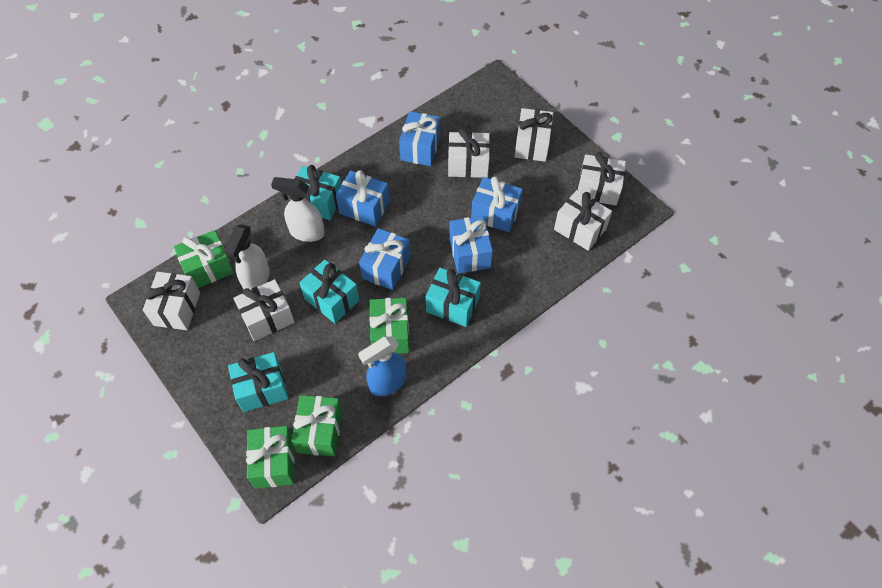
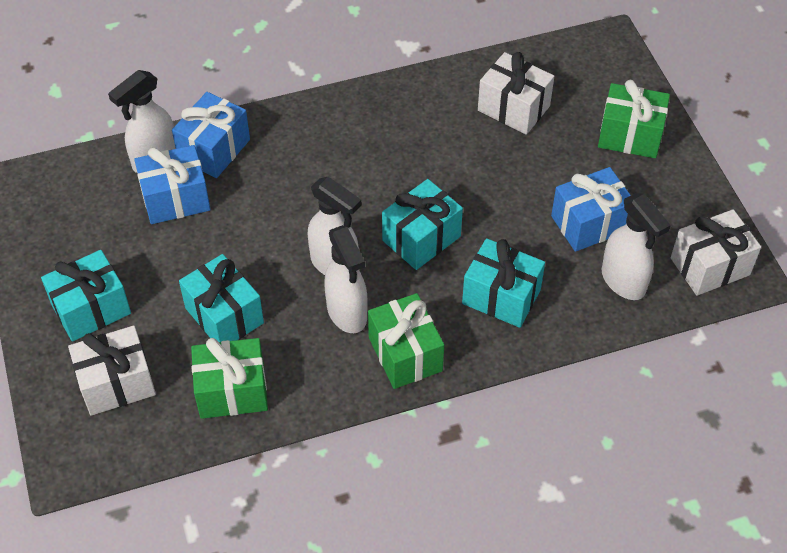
blue gift: [336,170,390,227] [359,228,411,290] [399,111,440,166] [449,216,493,273] [471,176,523,232] = 5 -> [134,145,210,224] [172,92,250,178] [551,167,631,252] = 3
blue spray bottle: [358,336,406,396] = 1 -> none = 0
green gift: [174,230,234,288] [246,426,295,489] [291,395,342,456] [369,298,409,354] = 4 -> [191,338,268,419] [368,293,444,389] [598,80,670,158] = 3
white gift: [143,272,200,330] [233,279,295,341] [448,128,490,178] [515,108,553,162] [554,190,612,251] [578,152,626,206] = 6 -> [68,326,156,416] [478,52,554,135] [671,209,761,296] = 3
white spray bottle: [224,224,270,290] [271,177,325,242] = 2 -> [108,70,176,173] [308,177,362,275] [324,225,368,333] [602,193,671,300] = 4

